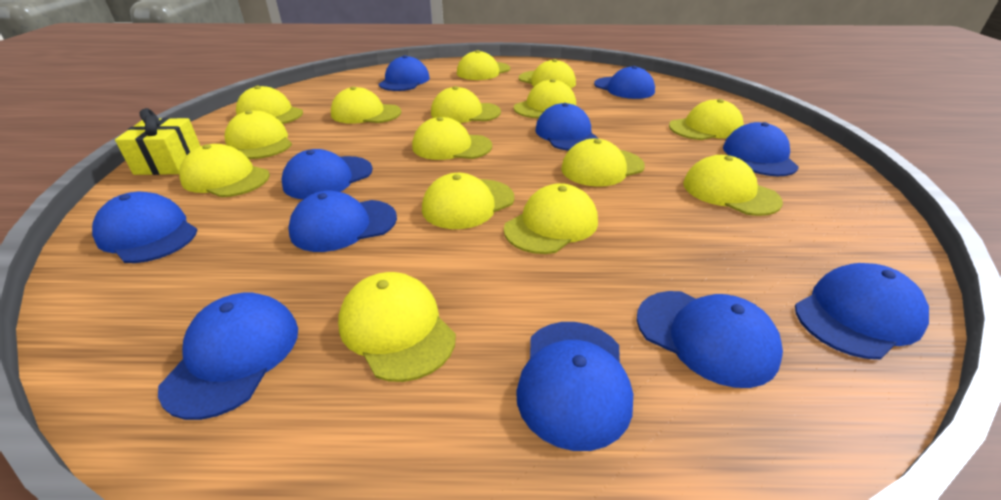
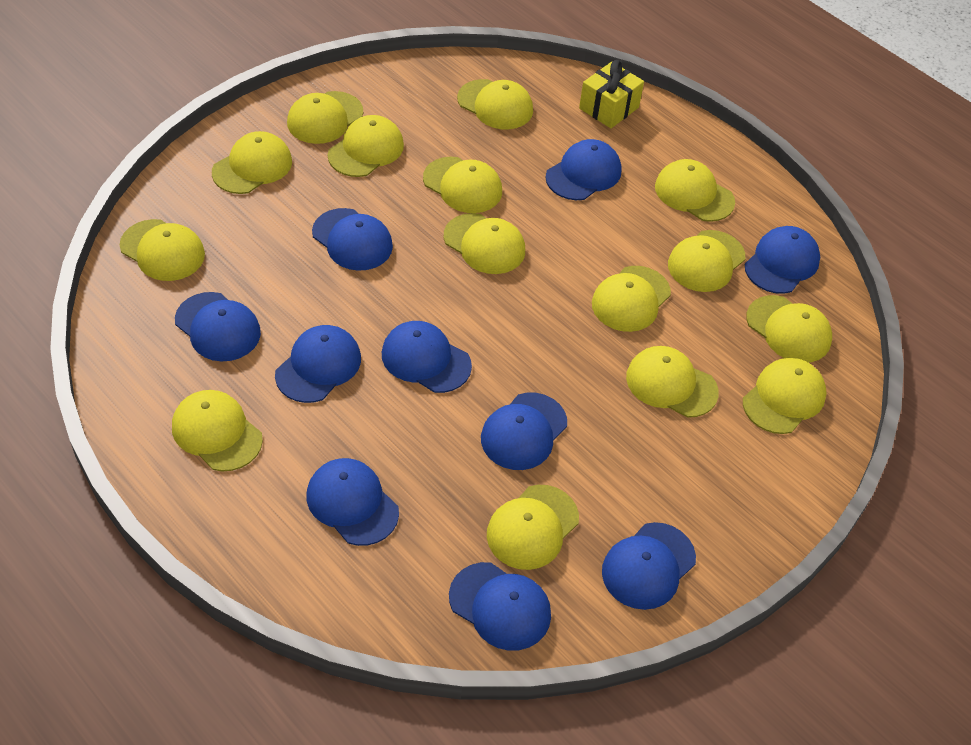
blue cap: [92,192,197,263] [158,293,298,420] [282,149,373,199] [288,191,397,252] [379,55,430,91] [516,322,633,451] [535,103,599,151] [594,66,655,99] [637,291,783,388] [723,122,799,176] [795,263,929,359] = 11 -> [175,292,261,361] [275,325,361,403] [307,458,399,546] [312,208,393,271] [382,321,472,393] [449,562,551,651] [481,393,567,470] [546,139,621,200] [602,522,696,610] [745,226,820,294] = 10

